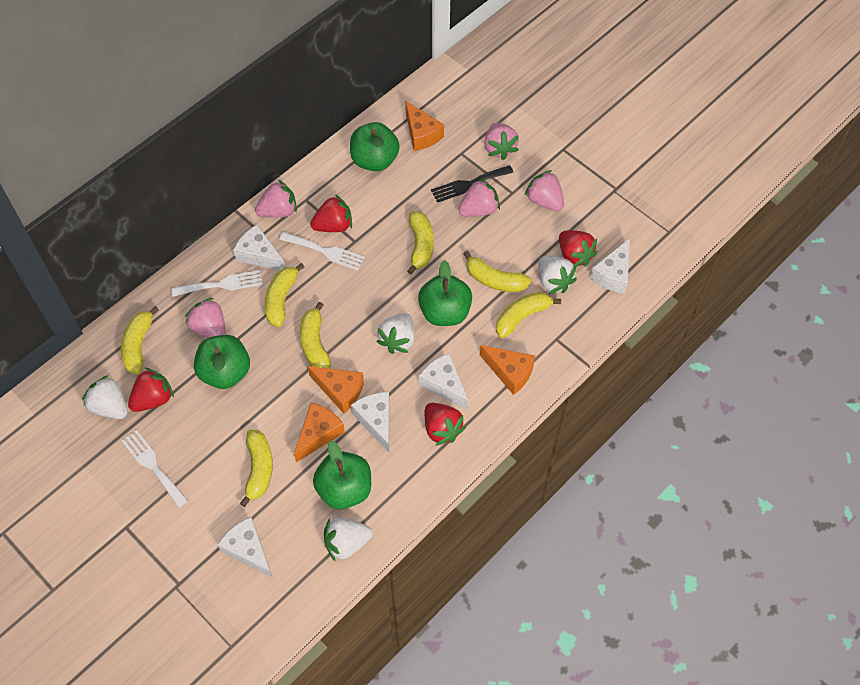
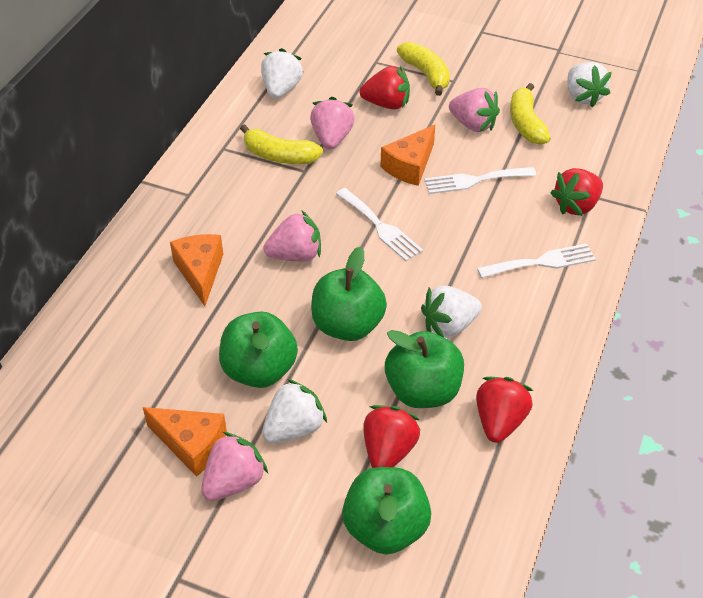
black fork: [431,165,514,203] = 1 -> none = 0
orange cheese: [294,403,345,462] [307,366,364,413] [405,101,444,151] [480,345,535,395] = 4 -> [143,407,227,477] [170,234,223,306] [381,125,435,186] = 3
pink strawberry: [185,298,226,338] [255,180,297,218] [459,178,500,217] [485,123,519,160] [524,170,564,211] = 5 -> [201,432,268,501] [263,210,321,262] [310,97,355,150] [449,88,500,132] = 4
white cheese: [217,517,273,578] [233,225,285,270] [351,392,390,452] [419,353,468,410] [590,238,630,294] = 5 -> none = 0
yellow banana: [121,306,159,375] [240,430,273,507] [265,263,304,327] [300,302,331,369] [407,211,434,274] [463,251,531,292] [496,292,561,338] = 7 -> [240,124,323,164] [397,42,450,96] [510,83,551,145] = 3

